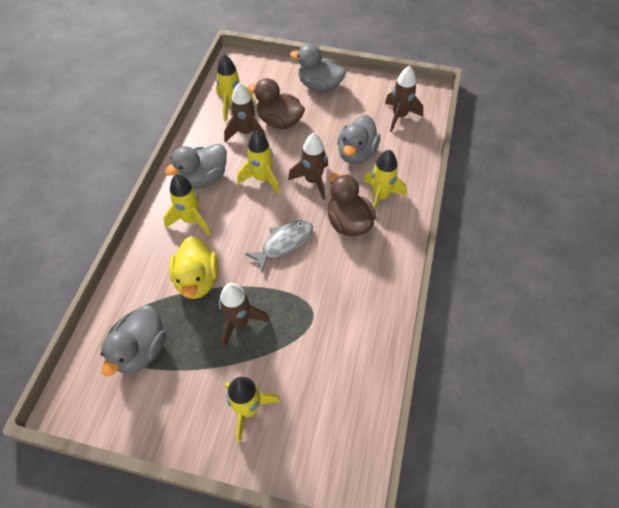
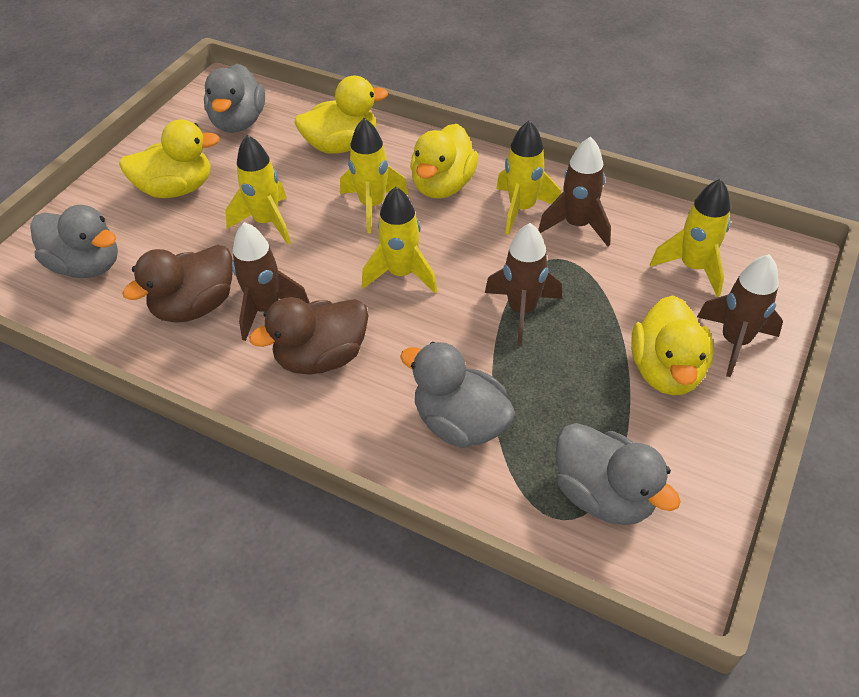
grey fish: [245,220,313,272] = 1 -> none = 0
yellow duck: [169,236,218,299] = 1 -> [119,119,220,198] [295,76,388,154] [410,124,478,199] [631,295,714,395] = 4

